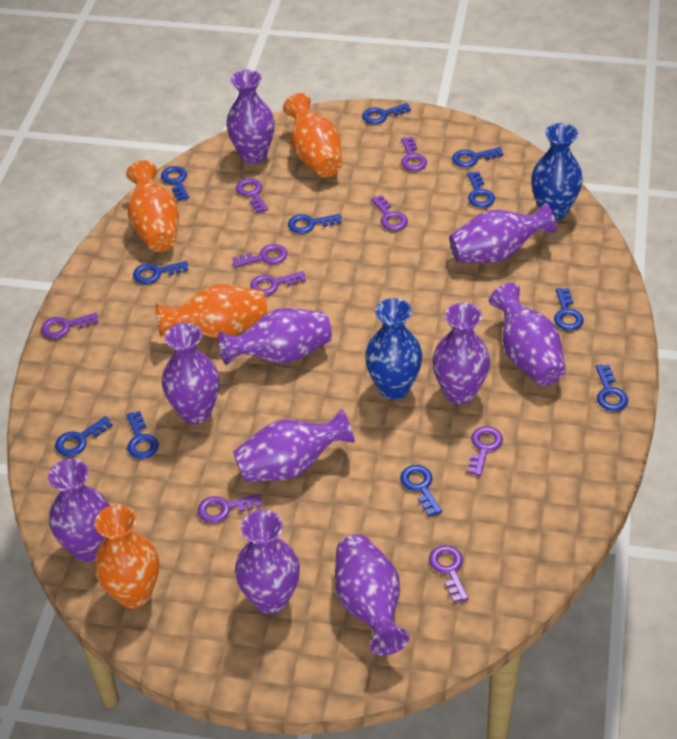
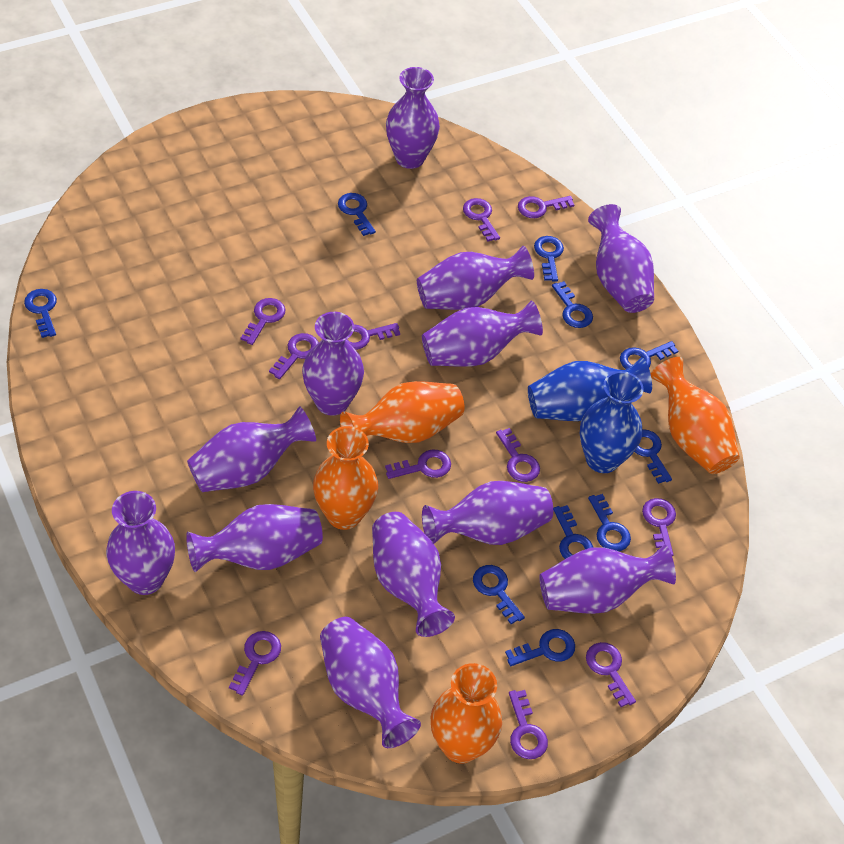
blue key: [55,416,113,457] [127,411,159,459] [133,261,188,284] [161,166,189,201] [288,214,342,234] [362,103,411,124] [400,465,442,516] [452,147,503,167] [467,172,495,208] [554,288,584,331] [596,364,628,411] = 11 -> [24,289,57,338] [338,193,376,236] [473,565,525,624] [505,629,575,666] [534,236,564,282] [552,281,593,328] [553,505,593,559] [588,494,631,551] [620,341,678,369] [635,429,672,484] = 10
purple key: [41,313,99,339] [197,494,262,523] [233,244,287,267] [236,178,269,213] [250,271,306,295] [371,195,408,231] [401,137,427,171] [429,545,469,602] [467,426,503,476] = 9 -> [229,631,281,696] [241,298,285,345] [269,333,319,379] [346,323,400,350] [385,450,451,479] [463,198,500,241] [496,428,540,482] [509,690,548,759] [518,196,575,218] [586,642,636,707] [642,498,676,556] = 11
purple vase: [48,459,110,562] [162,323,220,424] [218,308,332,366] [226,70,275,164] [233,409,355,482] [235,510,300,614] [335,534,410,656] [432,302,490,404] [449,202,556,263] [489,283,566,386] = 10 -> [106,491,175,595] [186,504,323,572] [187,406,316,492] [302,312,364,416] [320,617,421,748] [372,512,455,637] [386,67,440,169] [417,246,534,310] [422,301,543,367] [422,481,553,545] [539,545,676,614] [588,204,654,313] = 12

